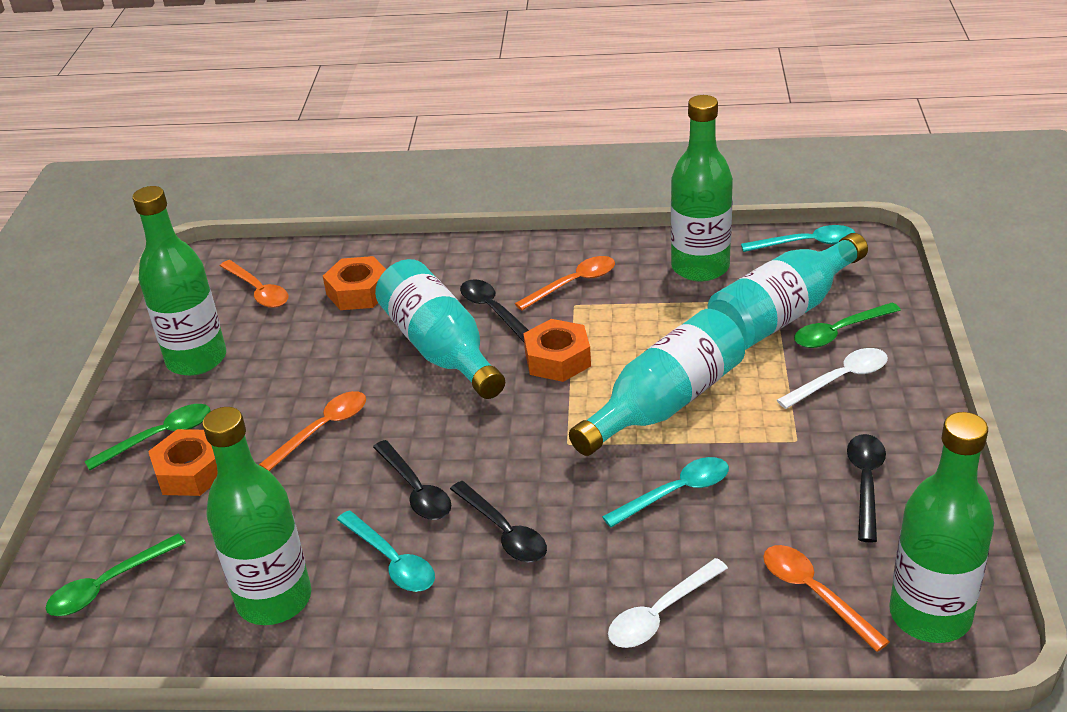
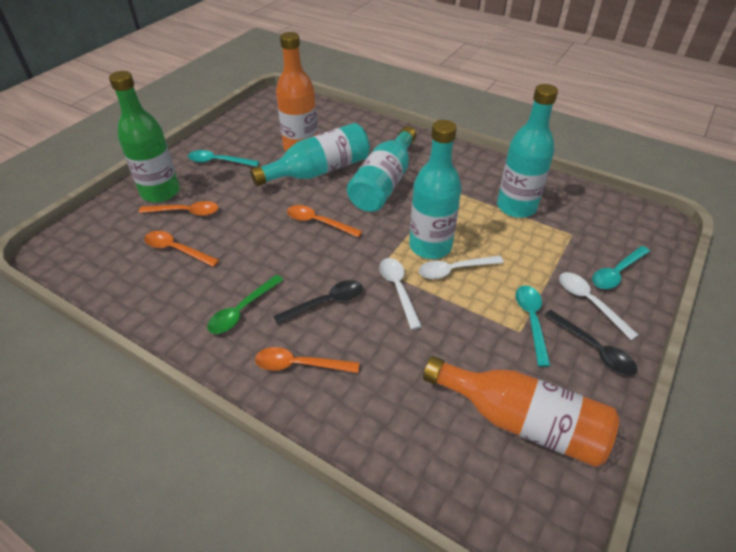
black spoon: [373,440,451,520] [450,481,547,562] [460,279,529,342] [847,434,886,543] = 4 -> [273,280,363,324] [544,310,637,375] = 2
green bottle: [132,186,226,376] [202,407,311,625] [671,95,733,282] [889,412,994,643] = 4 -> [109,71,180,203] = 1
green spoon: [46,534,186,616] [84,404,210,470] [794,302,901,348] = 3 -> [207,275,283,334] = 1
orange bottle: none = 0 -> [276,32,318,151] [423,356,619,467] = 2
orange nut: [148,429,218,496] [323,256,386,310] [523,319,591,382] = 3 -> none = 0
turquoise bottle: [375,259,505,399] [569,309,745,456] [707,233,868,350] = 3 -> [250,123,370,186] [347,126,416,212] [409,120,462,259] [497,84,558,218] = 4
white spoon: [608,558,728,648] [777,348,888,409] = 2 -> [379,258,422,330] [419,256,504,279] [559,272,638,340] = 3

